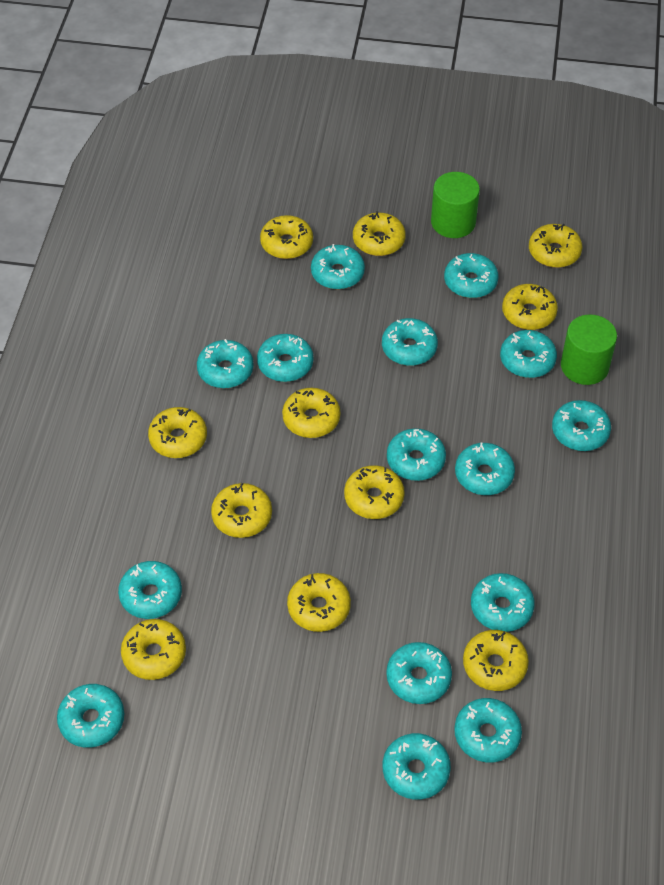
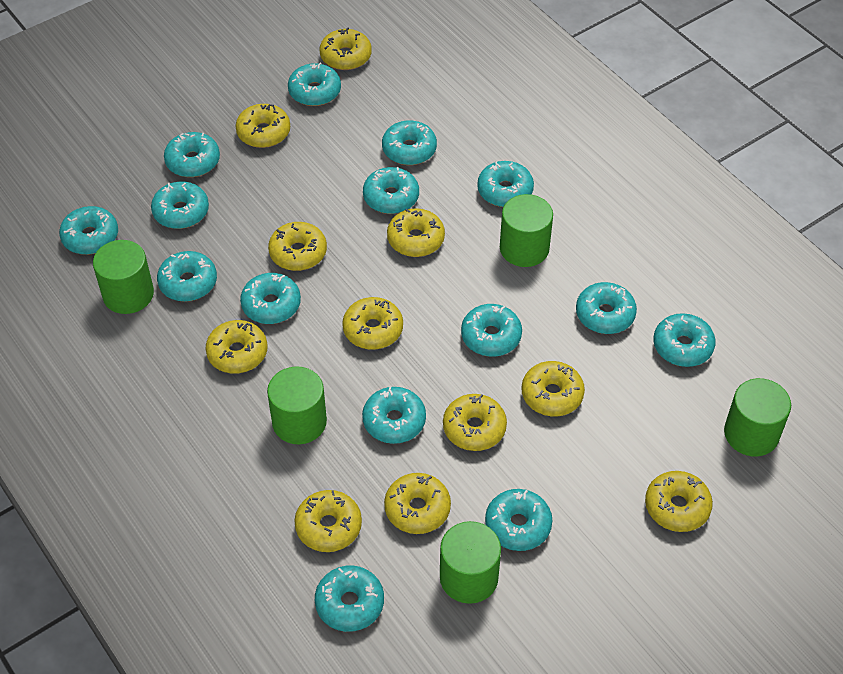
green cylinder: [431,172,480,238] [561,314,617,385] = 2 -> [93,240,154,314] [267,367,327,444] [440,521,501,604] [500,194,553,267] [724,378,791,457] = 5

